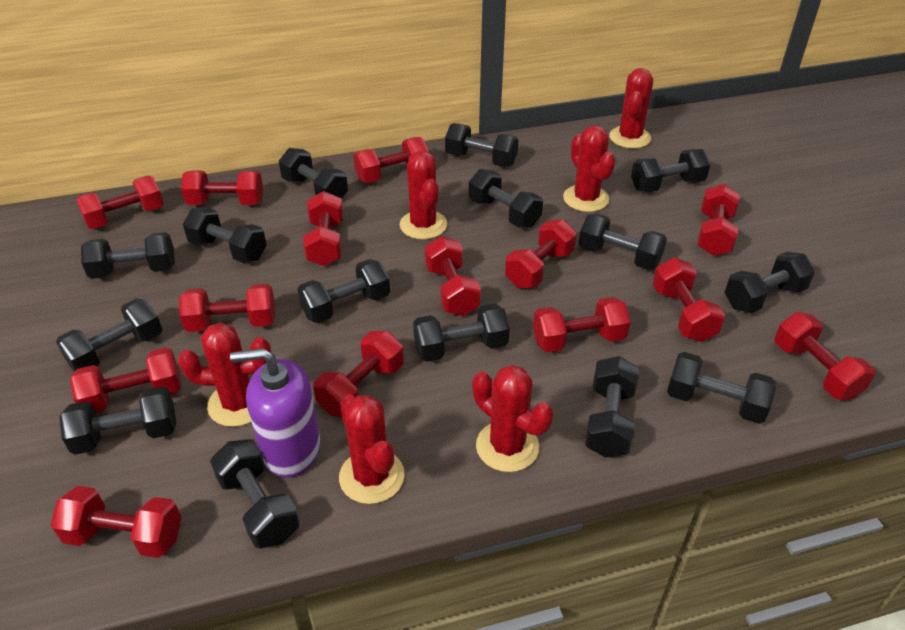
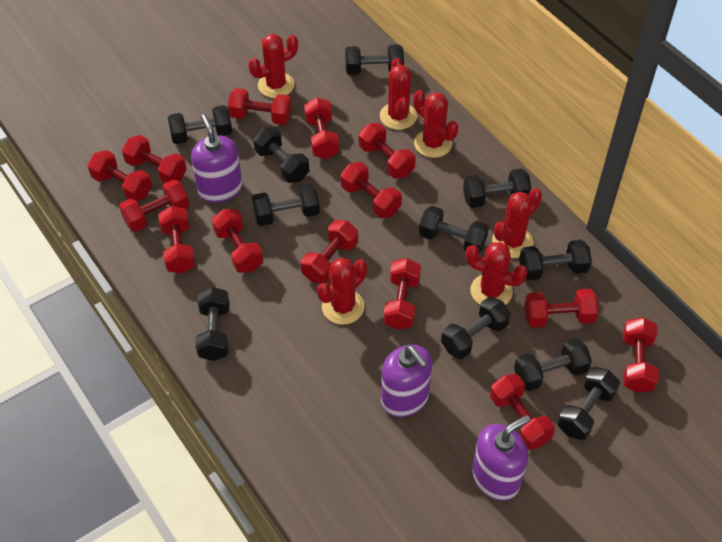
black dumbbell: [56,298,162,372] [59,386,176,455] [81,232,175,279] [183,207,267,263] [210,439,300,549] [279,148,348,198] [298,259,390,323] [413,303,510,362] [445,123,518,167] [469,169,543,228] [579,213,667,270] [585,356,639,458] [631,149,711,193] [667,352,776,424] [725,252,815,313] = 15 -> [168,105,232,144] [195,287,230,361] [252,184,320,226] [253,127,309,183] [345,44,404,75] [419,206,489,253] [441,297,511,359] [463,168,531,208] [514,338,592,391] [519,240,592,280] [557,367,620,440] = 11
purple soap dispenser: [230,348,320,478] = 1 -> [191,114,242,203] [381,345,432,417] [472,415,530,501] = 3

